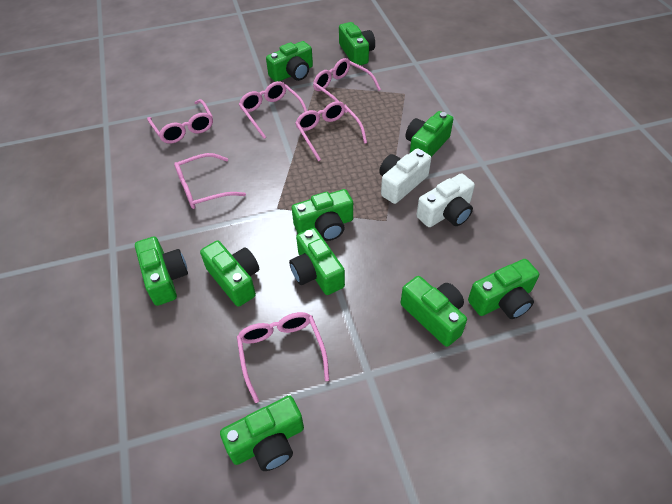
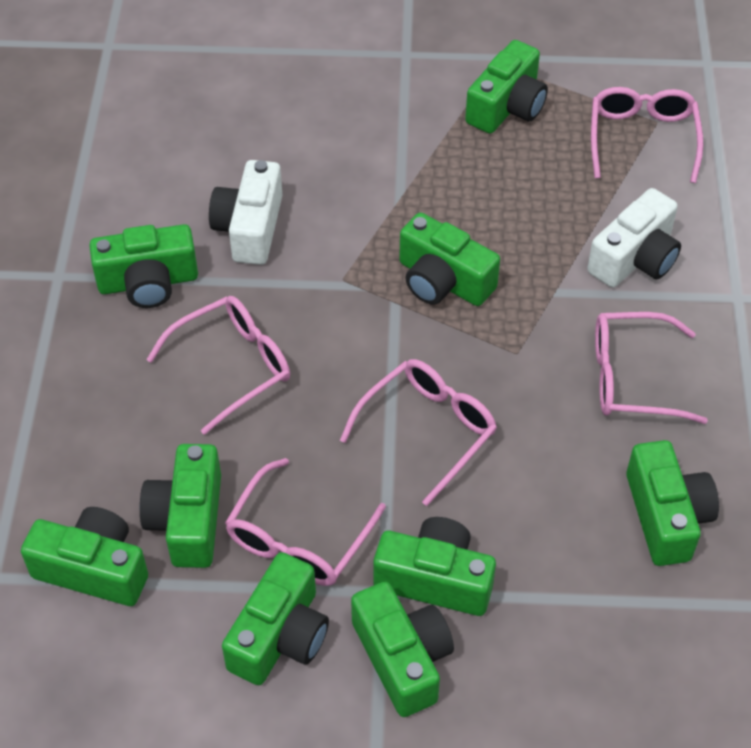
green camera: [135,236,188,306] [200,240,259,307] [220,396,304,471] [266,41,313,82] [289,228,345,295] [292,189,353,241] [339,22,375,65] [400,276,467,347] [406,111,453,157] [468,259,539,319] = 10 -> [21,507,148,606] [89,224,198,308] [140,444,221,568] [222,552,329,685] [351,581,454,717] [373,517,496,616] [399,212,500,306] [465,40,548,134] [626,440,719,566] = 9
pink glasses: [147,99,213,144] [174,153,246,209] [237,312,329,403] [239,81,307,139] [295,101,367,161] [313,58,381,113] = 6 -> [146,296,290,435] [225,458,386,586] [340,359,497,506] [591,87,704,183] [595,312,708,424] = 5

